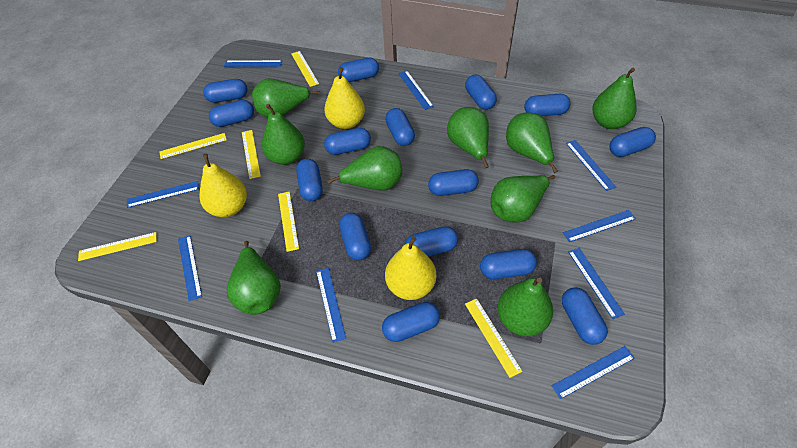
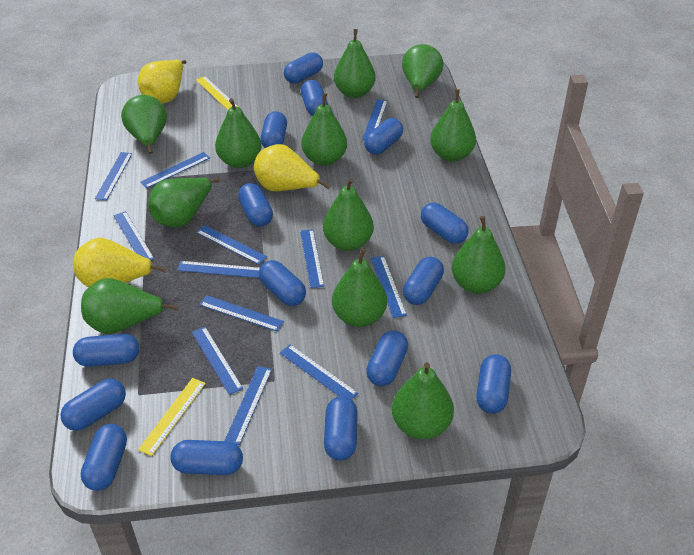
blue ruler: [127,181,199,208] [178,235,202,301] [224,60,282,67] [316,268,346,343] [398,71,434,110] [552,346,635,399] [563,210,636,242] [566,140,616,191] [568,248,625,319] = 9 -> [95,152,132,200] [114,211,154,260] [140,152,210,188] [177,261,260,278] [192,327,243,395] [196,225,267,265] [199,295,284,331] [224,366,272,445] [280,344,358,400] [300,229,324,288] [362,99,388,140] [371,256,407,318] = 12
green pear: [227,241,281,315] [252,78,320,117] [262,104,305,165] [327,146,402,191] [447,107,489,168] [491,175,555,223] [497,277,553,336] [506,113,558,173] [592,68,637,129] = 9 -> [81,278,179,334] [121,95,167,154] [148,177,220,228] [215,98,262,168] [301,93,347,166] [323,178,374,251] [332,248,387,327] [334,29,376,98] [392,362,454,439] [402,44,443,98] [430,89,476,162] [452,216,506,294] = 12
yellow ruler: [78,232,157,261] [159,133,227,159] [242,130,261,179] [278,191,299,252] [291,51,319,87] [465,298,522,378] = 6 -> [138,378,206,456] [196,76,238,110] = 2

